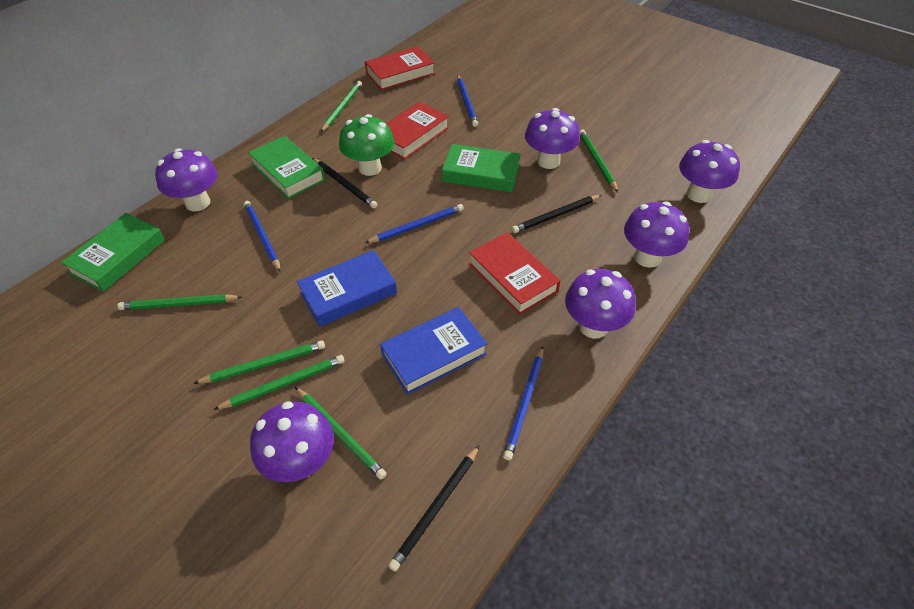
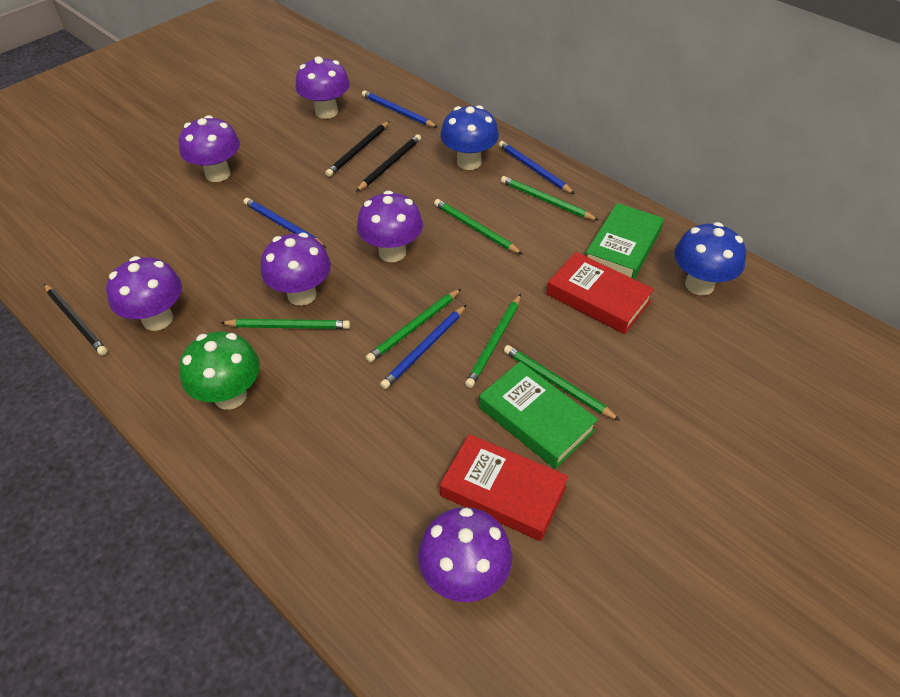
blue book: [297,250,397,327] [380,307,487,395] = 2 -> none = 0
blue mushroom: none = 0 -> [440,105,499,170] [674,222,746,295] = 2
green book: [61,213,165,292] [248,136,325,199] [442,144,521,192] = 3 -> [479,362,598,469] [586,203,664,279] = 2
red book: [365,46,435,90] [386,102,449,160] [469,232,560,315] = 3 -> [440,434,568,541] [547,252,654,334] = 2

